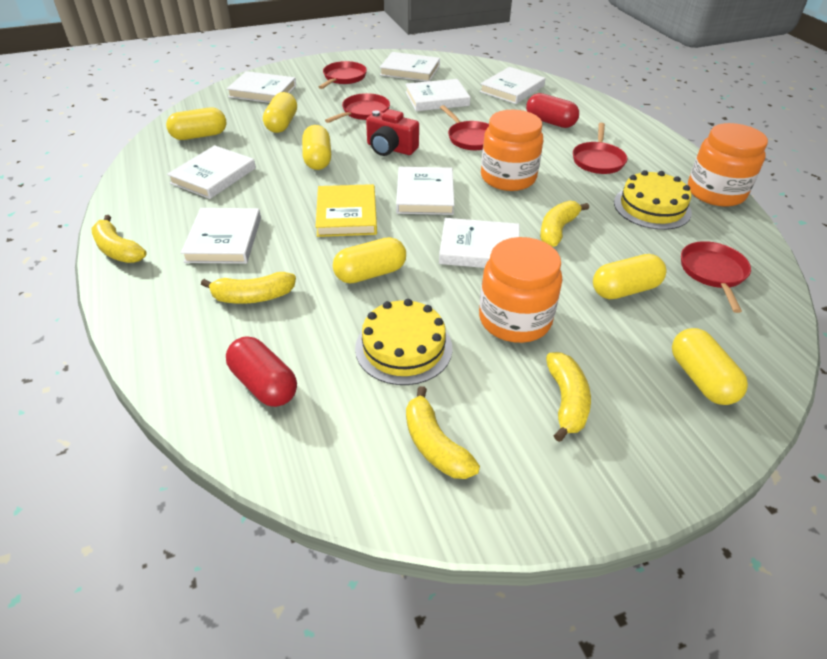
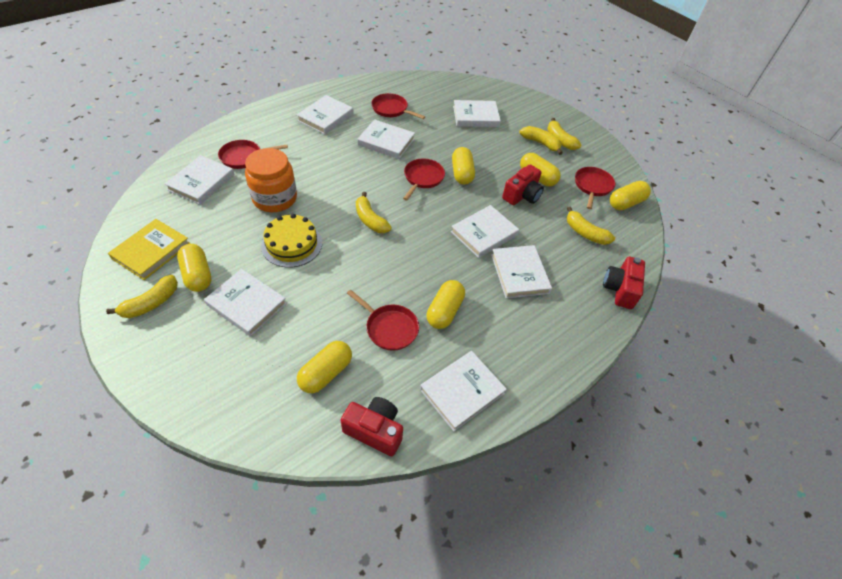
orange jar: [479,237,562,343] [481,110,543,191] [688,123,768,207] = 3 -> [245,148,297,212] = 1
red camera: [366,109,419,156] = 1 -> [341,397,403,456] [502,165,544,205] [603,257,645,309] = 3
red capsule: [226,336,297,407] [526,93,579,128] = 2 -> none = 0
yellow cake: [355,299,452,385] [614,170,692,230] = 2 -> [261,214,322,267] = 1

